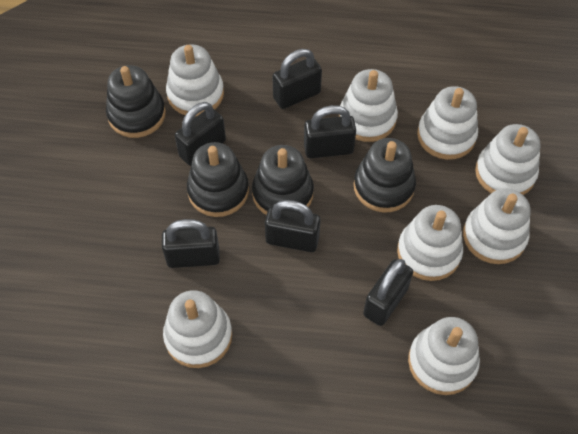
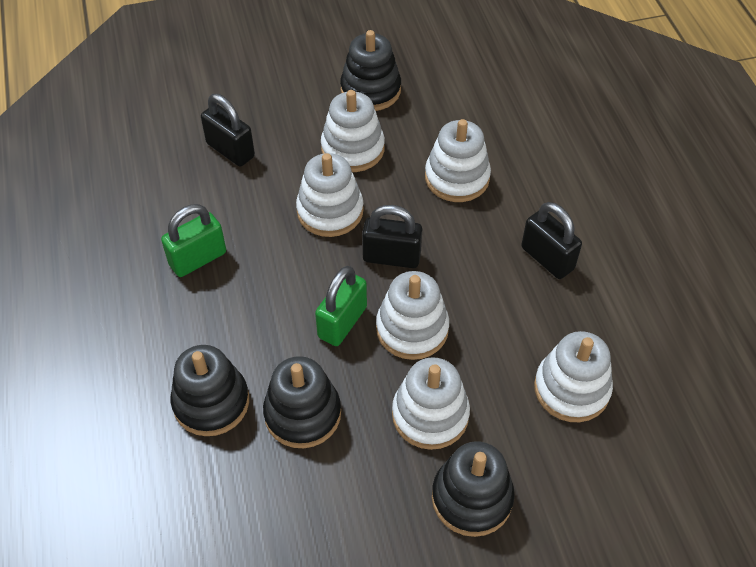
black padlock: [162,219,220,268] [175,102,226,166] [265,200,321,252] [272,49,322,109] [304,105,356,158] [363,259,413,326] = 6 -> [201,94,255,167] [362,205,422,268] [521,202,582,279] = 3
green padlock: none = 0 -> [161,204,226,277] [315,266,367,346] = 2
white stacking toy: [163,290,232,368] [166,44,224,116] [339,69,398,142] [397,205,463,281] [408,317,480,395] [417,86,478,160] [463,189,530,264] [475,124,540,195] = 8 -> [296,153,364,237] [321,90,385,172] [376,271,449,360] [392,357,470,450] [425,119,491,202] [534,331,613,422] = 6

